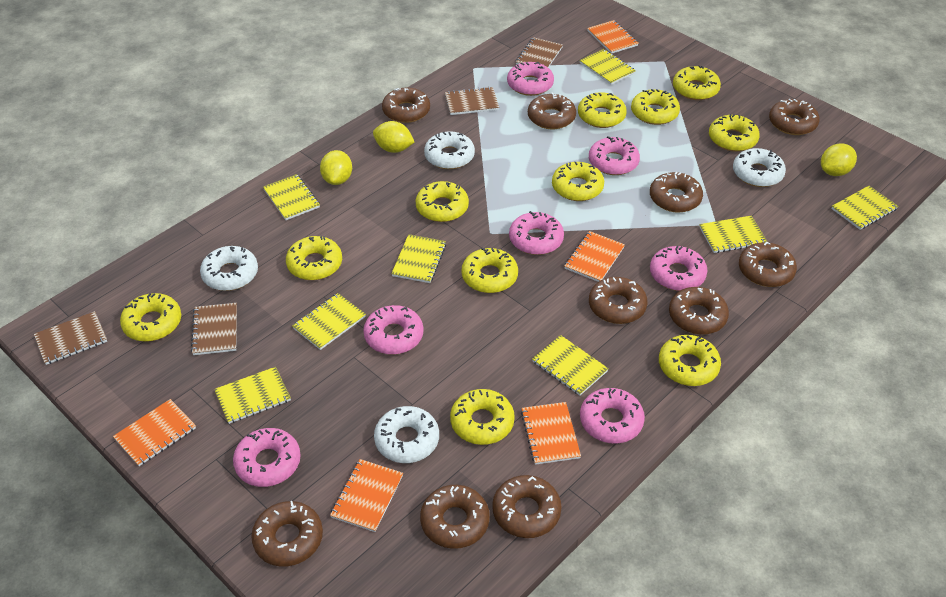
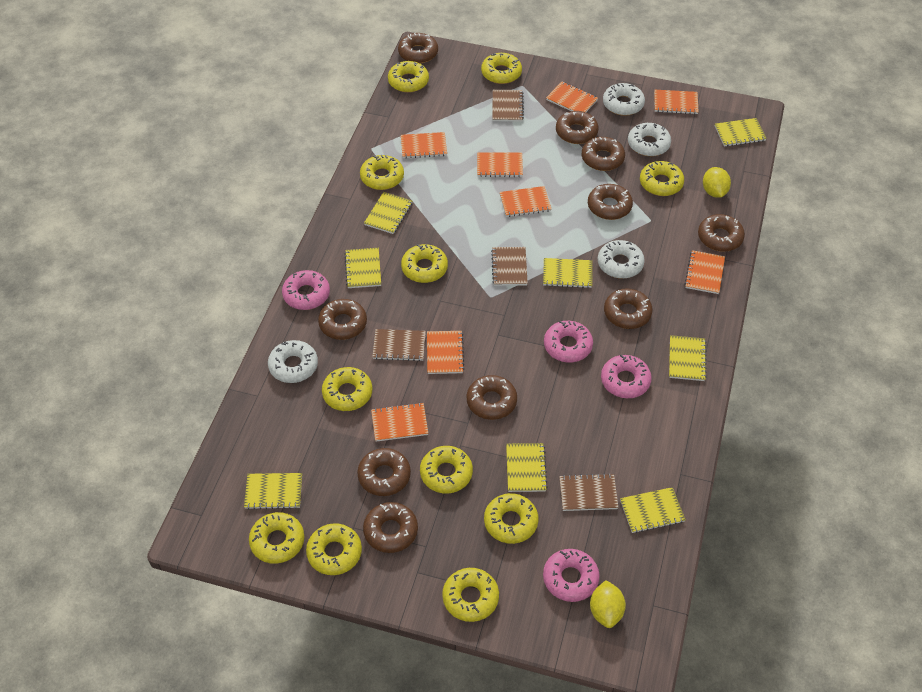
orange notebook: [113,399,196,466] [330,459,403,532] [521,402,581,465] [565,231,625,282] [587,20,638,54] = 5 -> [371,403,428,442] [401,132,447,159] [427,331,464,374] [477,152,523,177] [500,186,551,217] [546,82,598,112] [654,90,699,114] [685,250,725,294] = 8
pink donut: [233,428,301,487] [363,305,424,355] [507,62,554,96] [509,211,564,255] [580,388,645,443] [589,136,640,175] [650,246,707,291] = 7 -> [282,270,330,310] [543,549,600,602] [544,321,593,362] [601,355,652,398] = 4
yellow lemon: [320,150,352,185] [373,121,414,153] [821,143,857,176] = 3 -> [590,580,626,628] [703,167,731,198] = 2

